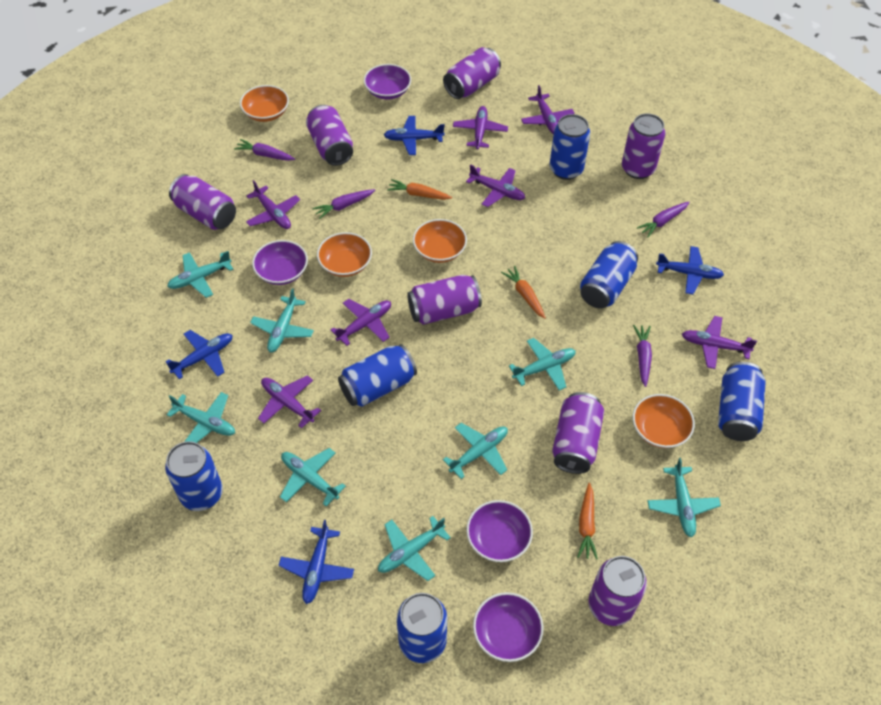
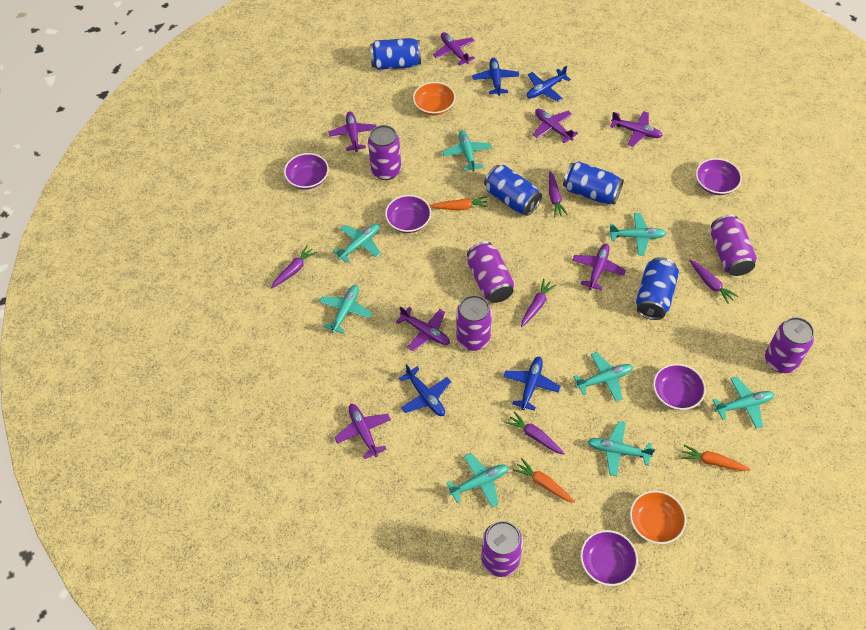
blue can: [165,441,223,511] [338,344,417,407] [397,593,447,663] [550,114,590,180] [580,241,638,309] [718,362,766,441] = 6 -> [370,38,421,70] [484,165,542,216] [563,161,624,205] [636,257,679,320] = 4
orange bowl: [240,85,289,122] [317,232,372,277] [413,219,467,263] [633,394,695,448] = 4 -> [413,82,456,115] [630,490,686,544] = 2
purple bowl: [252,240,308,285] [364,64,411,100] [466,500,533,562] [473,592,544,662] = 4 -> [284,153,329,189] [385,195,431,233] [580,530,638,586] [653,364,706,410] [696,158,742,195] = 5
purple can: [169,174,236,230] [306,105,353,166] [407,275,482,325] [443,47,501,99] [552,392,604,474] [589,556,647,626] [622,114,665,179] = 7 -> [368,125,401,180] [456,295,492,351] [467,241,514,303] [481,521,523,577] [711,214,757,276] [765,317,814,373] = 6
purple carrot: [234,139,295,161] [313,189,375,219] [633,325,652,387] [637,202,690,237] = 4 -> [271,246,317,288] [505,411,565,455] [521,279,556,327] [549,171,568,217] [689,260,738,304] = 5

